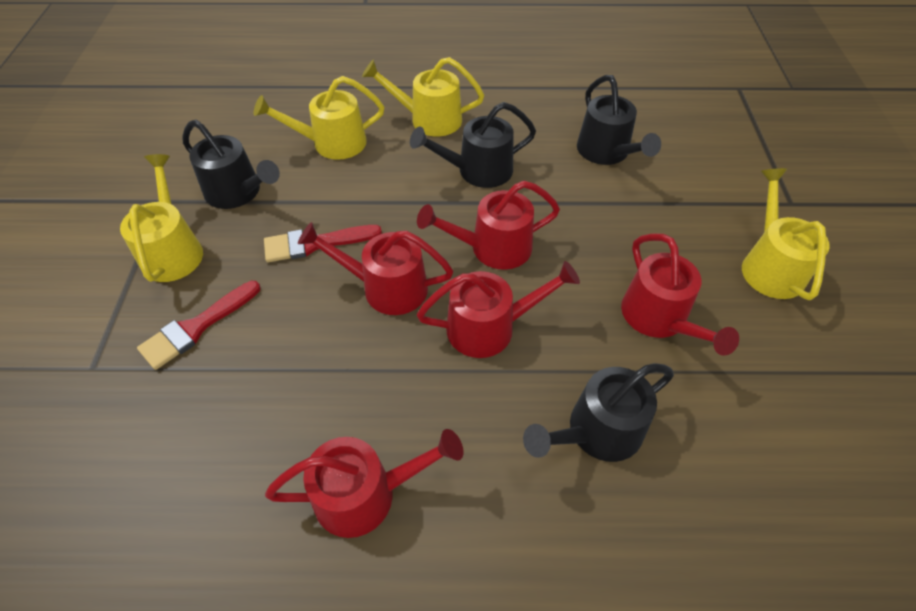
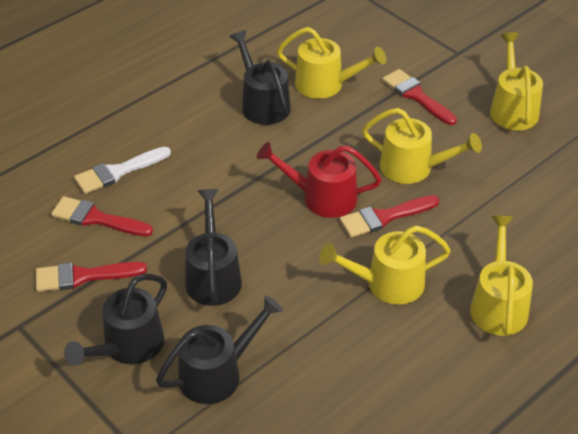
red brush: [137,281,260,370] [264,225,382,262] = 2 -> [36,262,147,292] [51,196,153,236] [340,195,439,238] [382,69,457,125] = 4
red watering can: [265,429,464,538] [298,222,453,315] [417,181,560,270] [417,261,580,358] [621,233,739,356] = 5 -> [257,142,382,218] = 1
white brush: none = 0 -> [74,147,171,194] = 1
yellow watering can: [120,154,203,282] [254,76,384,160] [362,57,484,136] [742,168,830,300] = 4 -> [277,27,386,99] [319,225,451,305] [362,108,482,184] [470,216,533,336] [490,32,543,130] = 5

